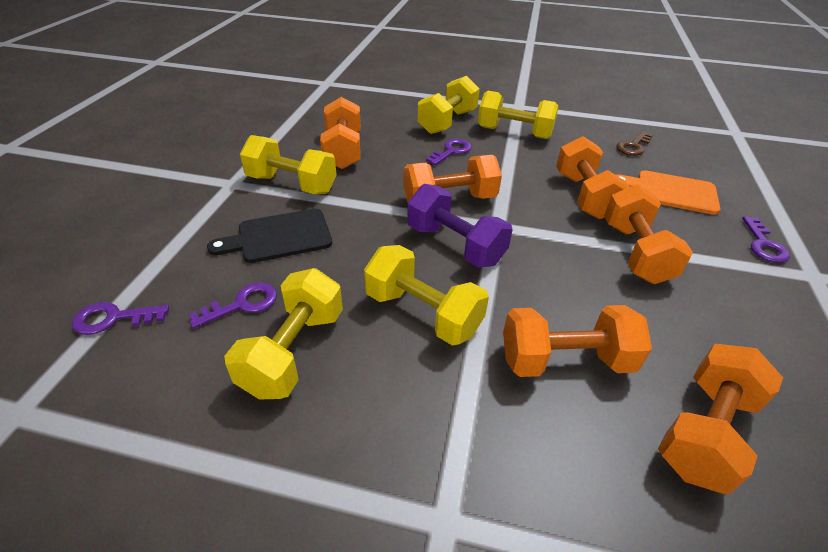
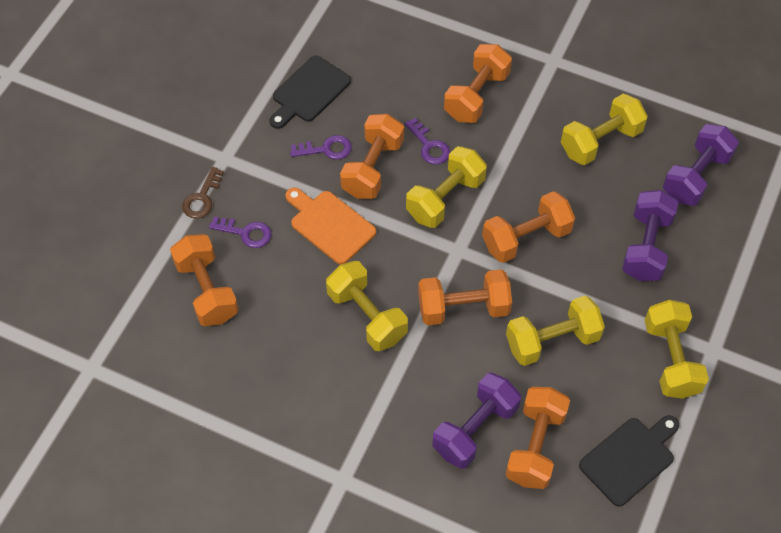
black cutting board: [207,209,332,263] = 1 -> [269,56,351,129] [579,415,679,507] = 2
purple dumbbell: [407,184,513,268] = 1 -> [432,373,521,469] [622,190,678,281] [663,124,739,206] = 3
purple key: [72,302,169,335] [189,282,277,328] [426,139,471,165] [742,216,790,263] = 4 -> [209,216,271,248] [290,135,352,160] [405,118,450,165] = 3

